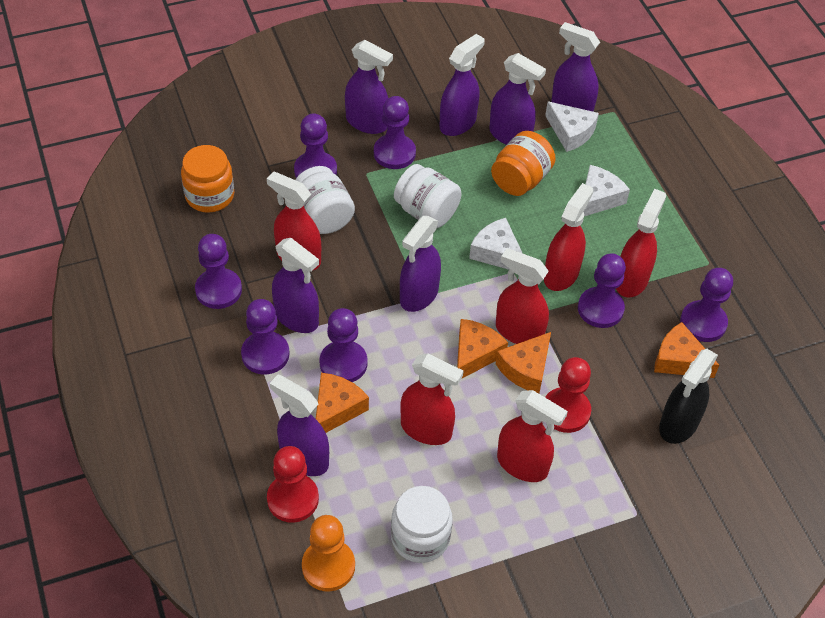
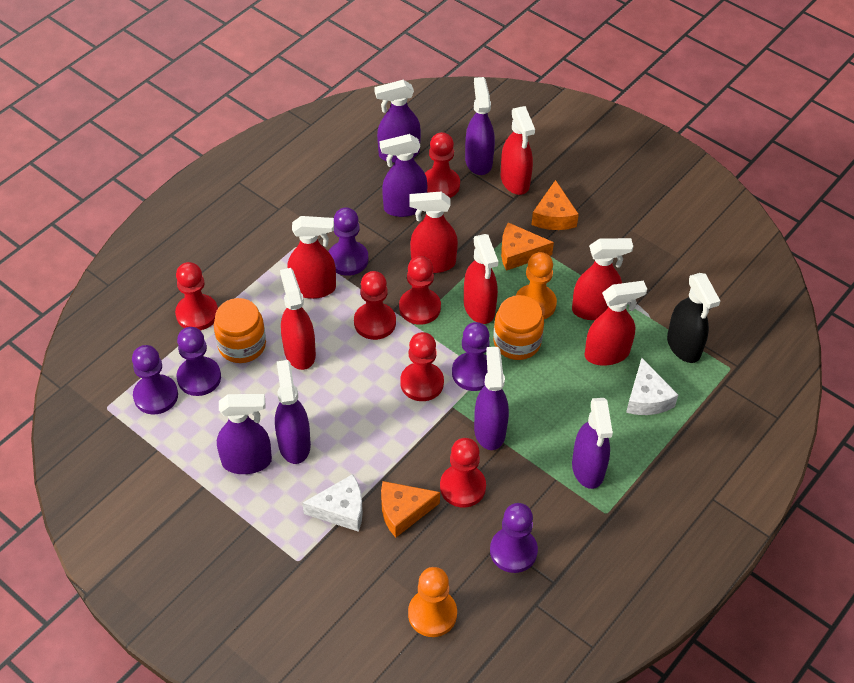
orange cheese: [316,373,369,433] [457,319,508,379] [496,332,551,393] [654,322,719,378] = 4 -> [381,481,440,538] [501,222,554,271] [531,180,579,230] = 3
orange pawn: [302,515,355,592] = 1 -> [408,567,457,637] [516,252,557,319] = 2
purple pawn: [195,234,242,309] [241,299,290,375] [294,114,337,178] [320,308,367,382] [374,96,416,169] [578,254,626,328] [680,268,733,342] = 7 -> [132,345,178,414] [177,327,221,396] [329,207,369,276] [452,322,490,391] [490,503,538,573] = 5
red pawn: [267,446,319,523] [545,357,591,433] = 2 -> [175,262,218,330] [354,271,396,340] [399,256,441,325] [400,332,444,401] [425,132,460,198] [440,438,486,508] = 6
red spray bottle: [267,171,321,271] [400,353,463,445] [496,248,549,344] [497,390,568,482] [544,183,593,291] [616,189,666,297] = 6 -> [280,268,316,370] [287,216,336,299] [409,192,458,273] [464,234,498,324] [501,106,535,195] [572,238,633,320] [584,281,647,366] = 7
white cheese: [469,218,522,270] [545,101,599,152] [583,165,630,216] = 3 -> [302,474,363,532] [626,358,678,415] = 2
white jar: [296,166,355,234] [391,486,453,563] [394,164,461,228] = 3 -> none = 0

